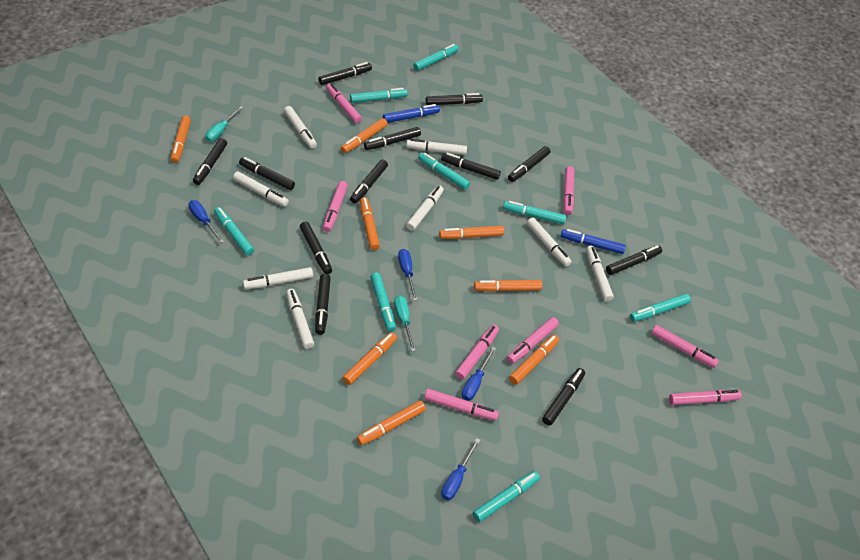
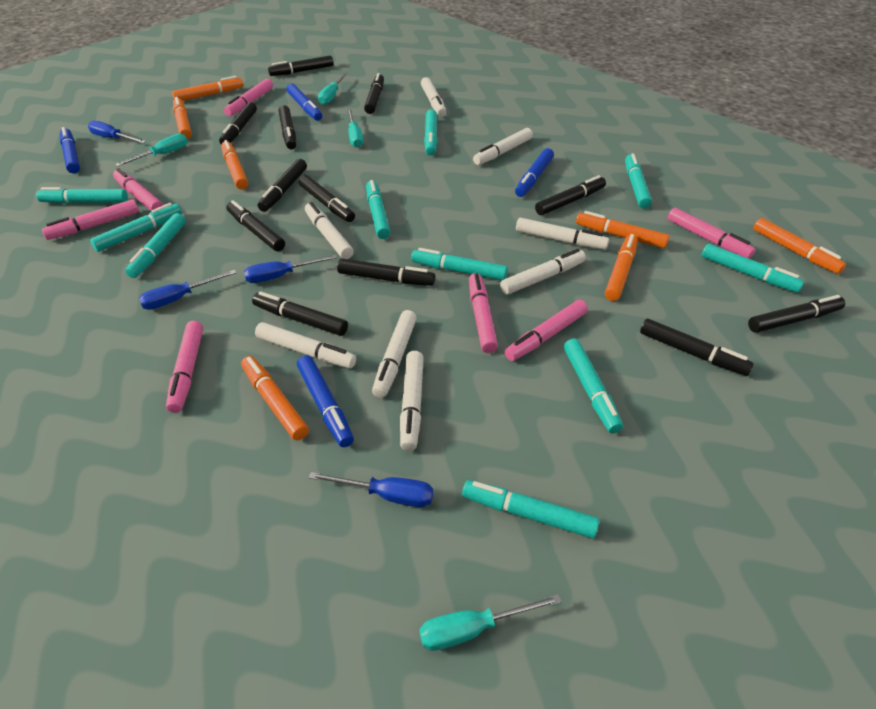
blue marker: [383,104,440,123] [561,229,626,254] = 2 -> [60,127,80,173] [286,84,322,121] [297,355,354,447] [515,148,554,197] = 4
orange marker: [171,115,191,163] [341,118,388,153] [343,332,397,385] [357,401,426,445] [360,197,380,250] [439,226,504,239] [474,280,542,292] [509,335,559,385] = 8 -> [172,76,243,101] [173,97,192,140] [221,140,248,190] [241,356,309,440] [576,211,669,248] [605,234,638,301] [753,218,846,274] = 7
pink marker: [323,181,348,232] [326,83,362,123] [424,389,499,421] [455,325,499,380] [507,317,559,364] [563,166,574,215] [651,325,719,368] [669,390,742,405] = 8 -> [42,199,139,240] [113,168,163,211] [166,321,203,413] [224,79,273,116] [469,273,498,353] [505,300,588,361] [668,208,755,259] = 7
turquoise marker: [214,207,254,256] [350,88,408,103] [370,273,396,332] [413,44,459,71] [418,153,470,190] [473,471,540,522] [503,201,567,225] [630,294,691,322] = 8 -> [36,187,128,204] [90,203,182,252] [125,213,186,278] [366,180,391,239] [411,248,508,281] [424,109,438,155] [462,480,599,538] [564,339,623,433] [625,153,652,209] [702,244,804,292] = 10
turquoise screwdriver: [205,106,243,142] [394,295,416,351] = 2 -> [115,133,188,166] [318,72,348,105] [347,109,364,148] [419,594,562,651] = 4

